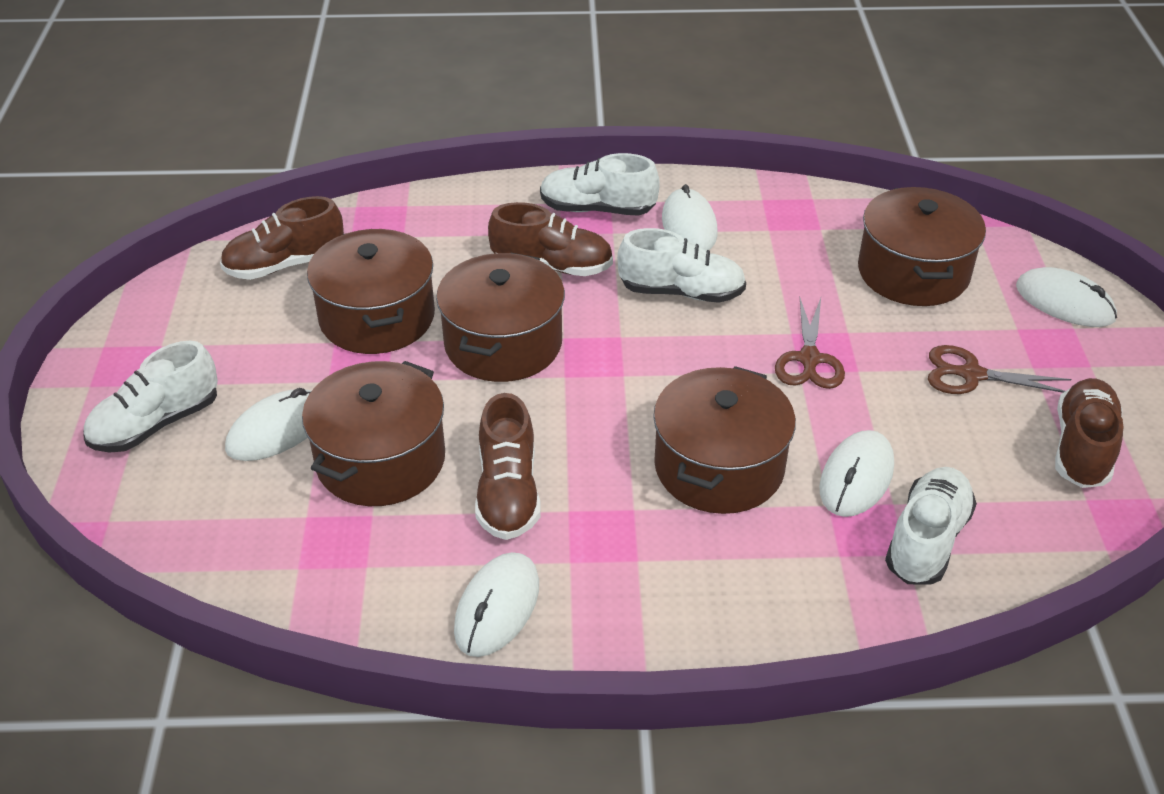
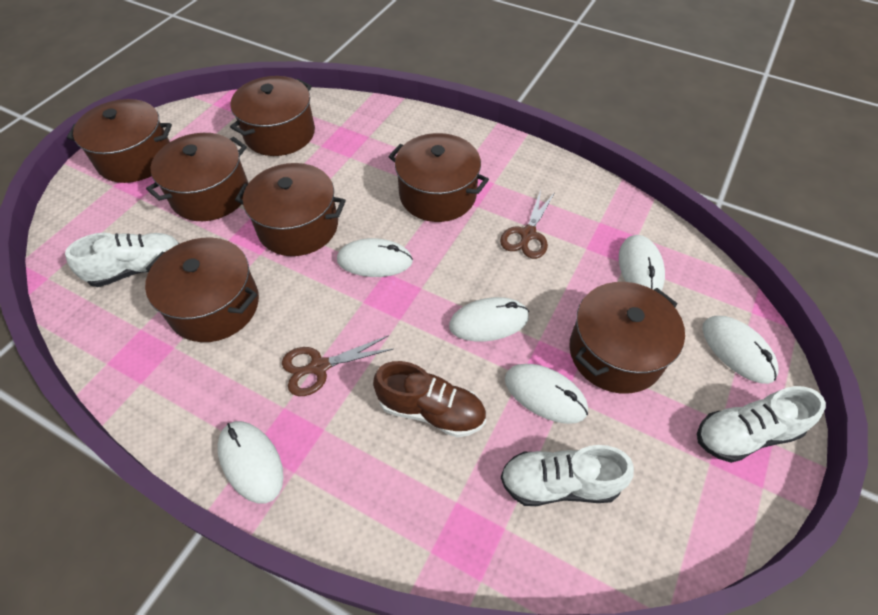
brown pot: [302,361,445,506] [307,229,435,354] [436,253,565,382] [653,366,796,514] [858,187,986,306] = 5 -> [67,99,172,183] [145,237,259,342] [146,133,248,221] [230,76,315,156] [235,163,346,256] [389,133,489,222] [569,282,685,394] = 7
brown shoe: [220,196,344,280] [475,393,541,540] [488,202,613,276] [1055,378,1123,488] = 4 -> [373,361,486,438] = 1
white mouse: [225,388,312,461] [454,552,539,657] [662,184,718,251] [820,430,894,517] [1016,267,1117,327] = 5 -> [218,421,284,503] [337,238,413,277] [449,297,529,342] [505,364,588,424] [619,235,665,291] [702,316,779,384] = 6
white shoe: [83,341,218,452] [540,153,660,216] [617,228,746,303] [885,467,977,585] = 4 -> [65,233,179,287] [501,445,634,506] [697,386,826,463] = 3

